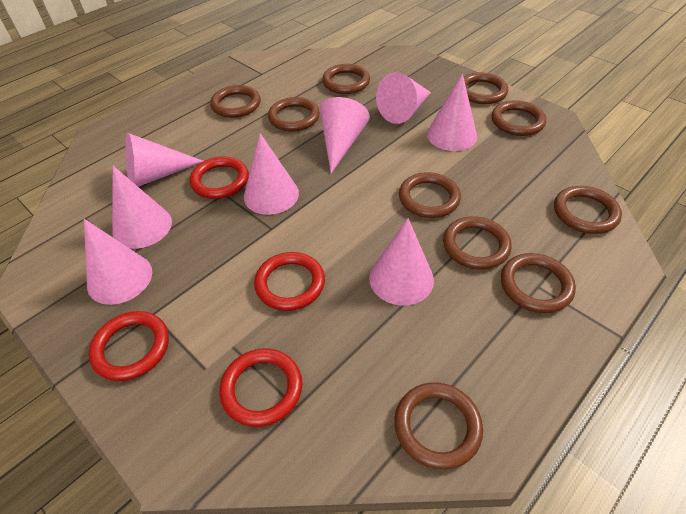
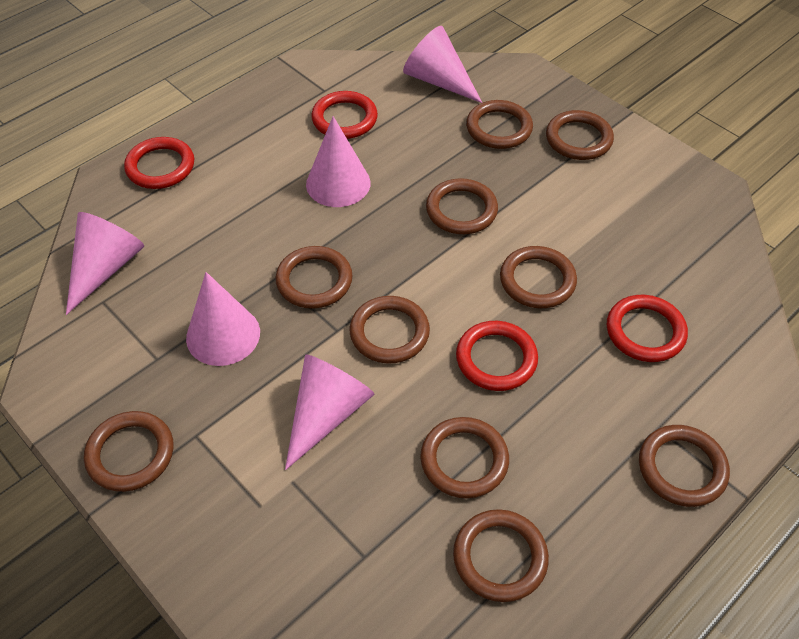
pink cone: [84,219,152,305] [113,166,172,249] [125,133,203,187] [244,133,299,215] [320,97,370,173] [369,218,434,306] [376,72,431,124] [427,73,477,151] = 8 -> [66,212,144,315] [186,272,260,366] [285,354,375,470] [306,116,371,207] [403,26,482,103] = 5

